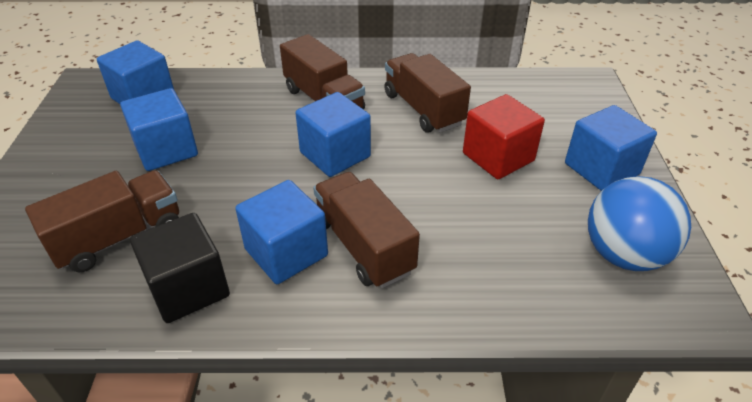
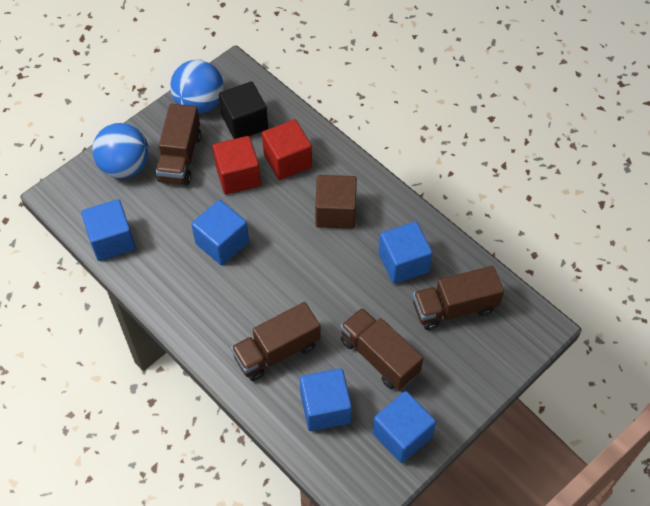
blue ball: [588,176,691,271] = 1 -> [92,123,149,178] [170,60,224,114] = 2
brown cube: none = 0 -> [315,175,357,229] = 1
red cube: [463,94,545,179] = 1 -> [213,136,261,194] [262,119,312,180] = 2

